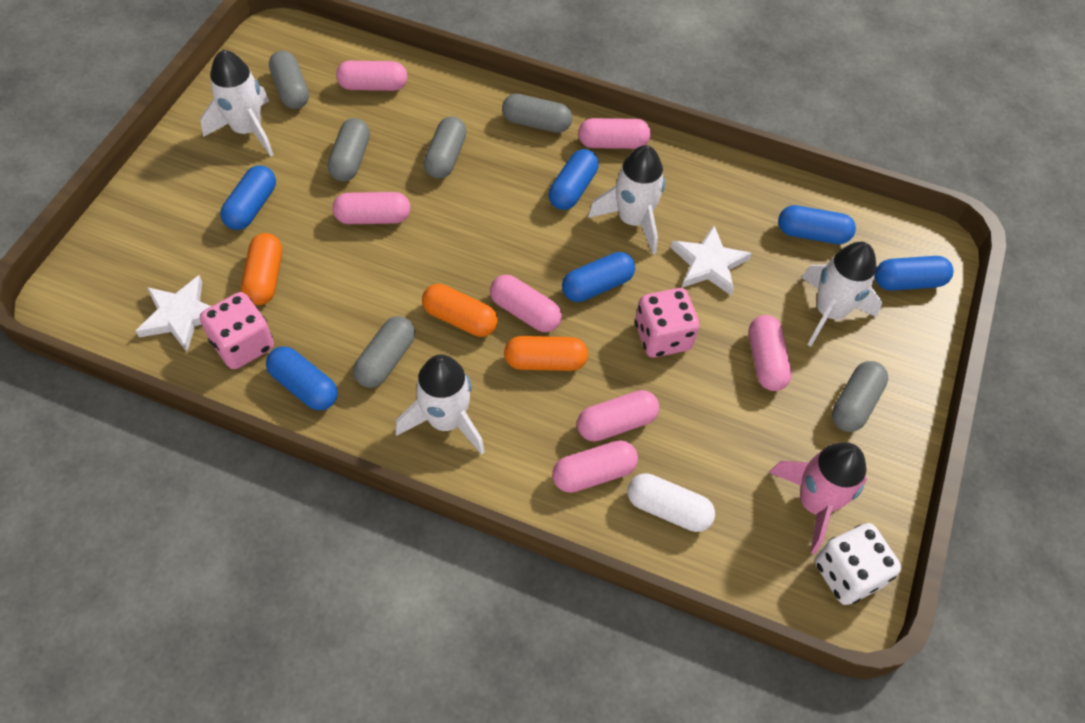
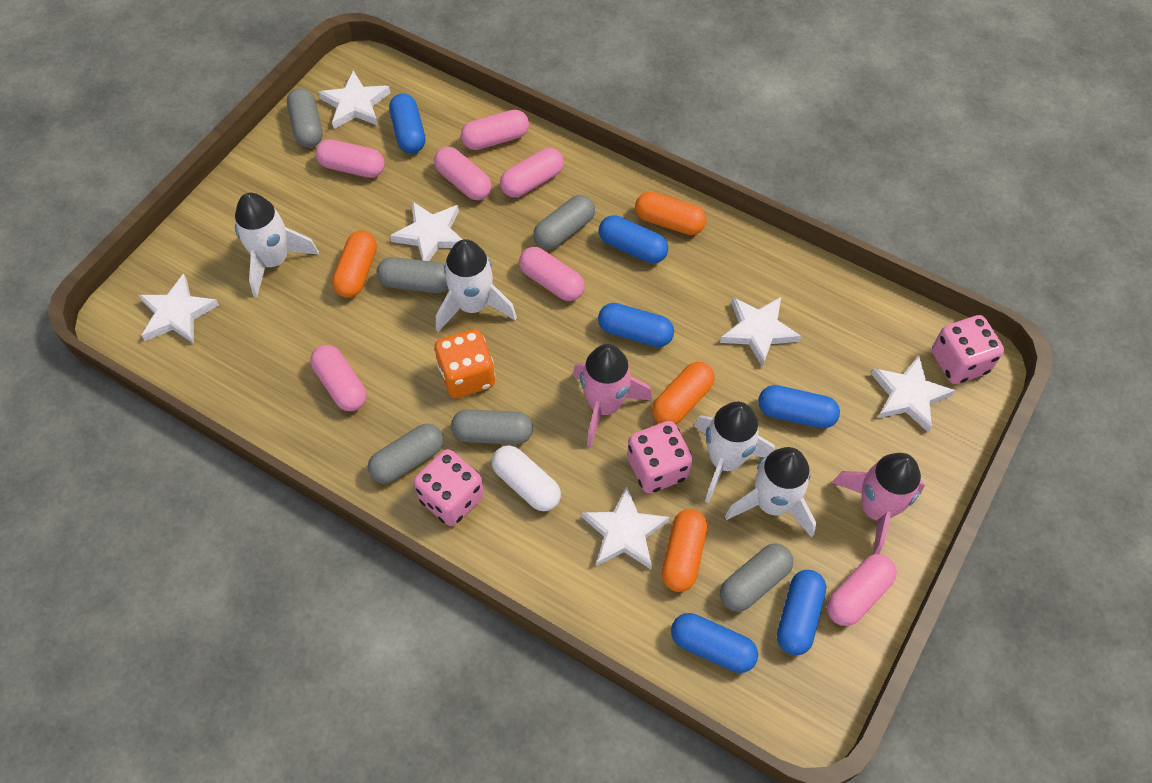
orange capsule: [241,233,282,305] [422,284,498,337] [504,336,588,371] = 3 -> [332,231,377,298] [635,192,706,235] [652,362,715,424] [662,509,707,592] = 4
orange dice: none = 0 -> [435,329,495,398] = 1
pink dice: [200,292,274,369] [635,288,700,358] = 2 -> [414,449,484,526] [627,421,692,494] [932,315,1004,384] = 3
pink rocket: [769,442,867,554] = 1 -> [573,344,652,447] [832,453,925,555] = 2
white dice: [815,523,901,605] = 1 -> none = 0
white star: [136,275,211,352] [671,225,752,295] = 2 -> [138,274,219,344] [318,71,390,129] [390,201,463,261] [582,486,670,569] [720,297,801,367] [871,356,955,433] = 6

